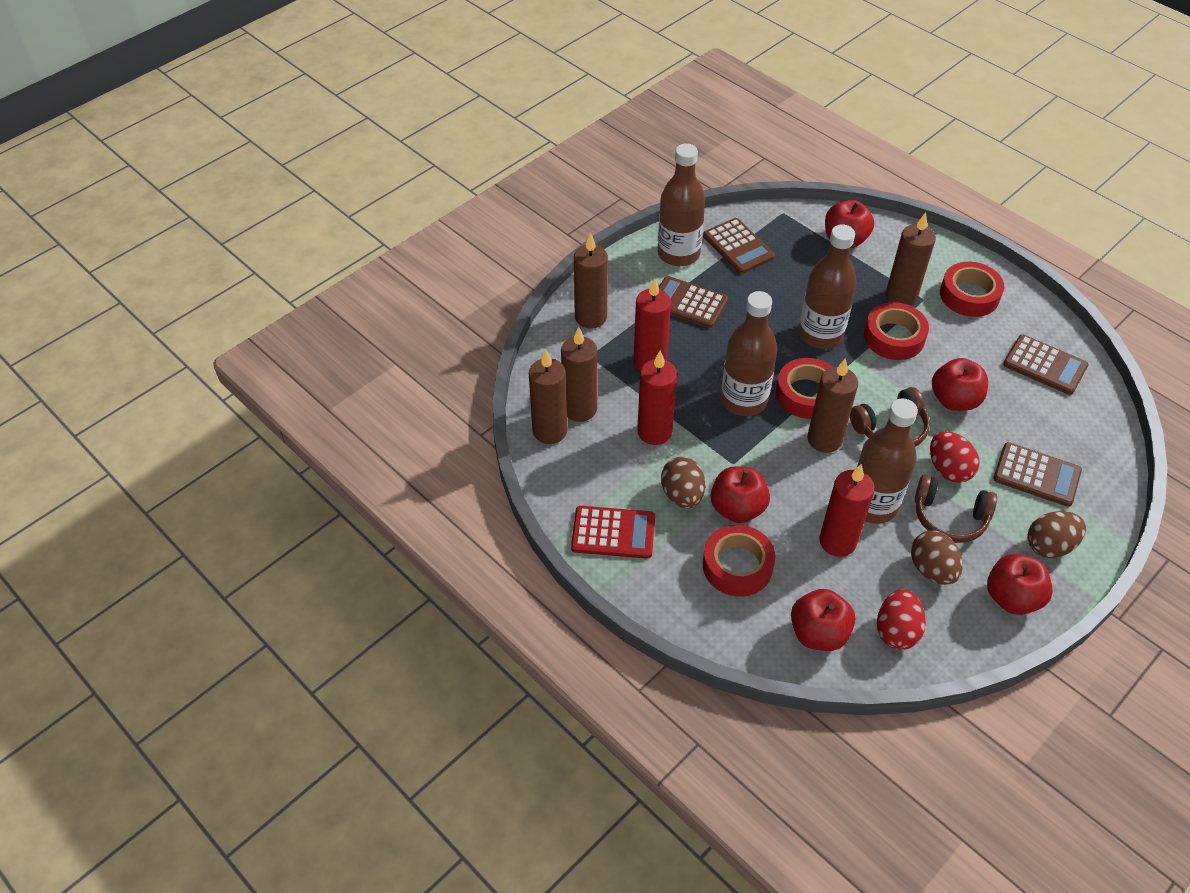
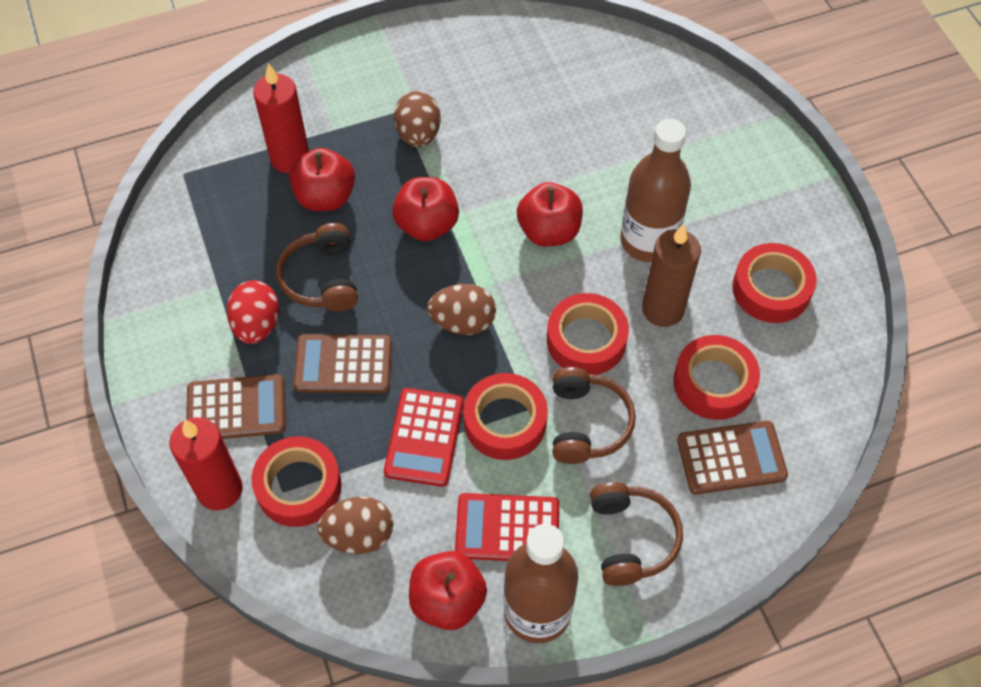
brown bottle: [658,143,705,266] [721,291,778,416] [798,225,857,349] [856,398,918,524] = 4 -> [503,524,578,643] [620,119,691,262] = 2
brown calculator: [659,276,728,328] [703,218,775,274] [993,442,1082,507] [1003,334,1089,395] = 4 -> [186,374,286,439] [293,334,392,393] [677,421,788,495] = 3
brown candle: [529,350,567,444] [561,327,597,422] [574,233,608,329] [807,358,858,453] [885,212,936,306] = 5 -> [642,224,701,327] = 1
brown headphones: [850,387,930,447] [915,474,997,543] = 2 -> [276,223,358,312] [553,367,636,464] [590,482,683,586] = 3
red apple: [711,466,770,523] [791,589,855,651] [825,200,874,248] [932,358,988,411] [987,554,1053,615] = 5 -> [289,148,355,211] [392,177,459,241] [409,551,487,630] [517,182,583,247] = 4
red calculator: [571,506,655,559] = 1 -> [384,388,464,487] [455,493,559,561] = 2
red candle: [634,278,671,371] [637,351,677,445] [819,464,875,557] = 3 -> [169,417,243,510] [253,63,309,173] = 2
red egg: [877,589,926,650] [930,431,980,483] = 2 -> [227,280,279,344] = 1
red tape: [703,525,775,597] [776,358,832,419] [864,302,929,360] [940,262,1004,317] = 4 -> [251,436,342,527] [463,373,548,460] [547,293,629,375] [673,335,760,420] [732,243,817,323] = 5

